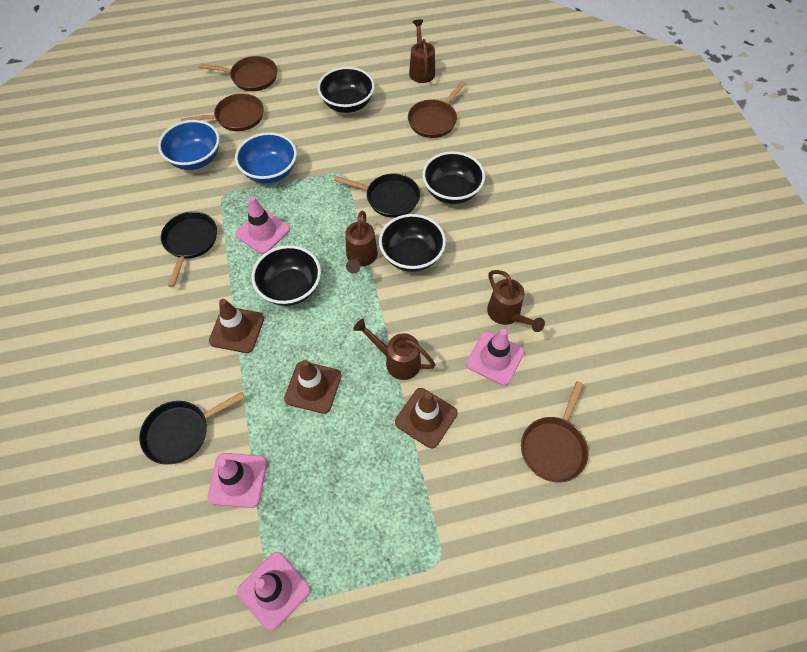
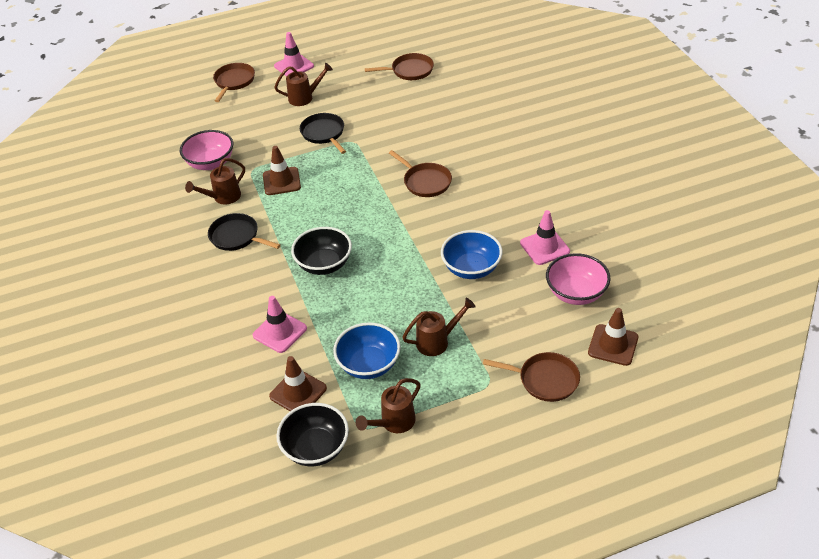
black bowl: [252,245,321,306] [318,67,375,113] [379,214,446,272] [422,151,485,204] = 4 -> [276,403,349,466] [291,227,352,275] = 2
black pan: [139,392,245,465] [161,212,217,287] [334,173,420,218] = 3 -> [208,213,281,251] [300,113,346,154] = 2
pink bowl: none = 0 -> [180,130,233,170] [546,253,611,305] = 2
pink traffic cone: [207,453,267,508] [235,196,290,254] [237,552,311,631] [466,329,524,386] = 4 -> [253,296,307,353] [274,32,314,77] [520,210,570,265] = 3

